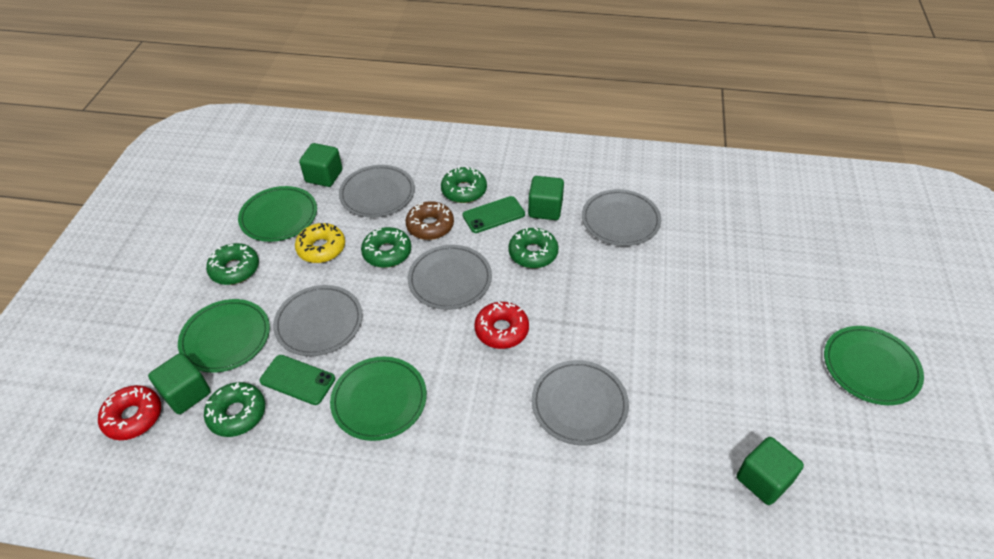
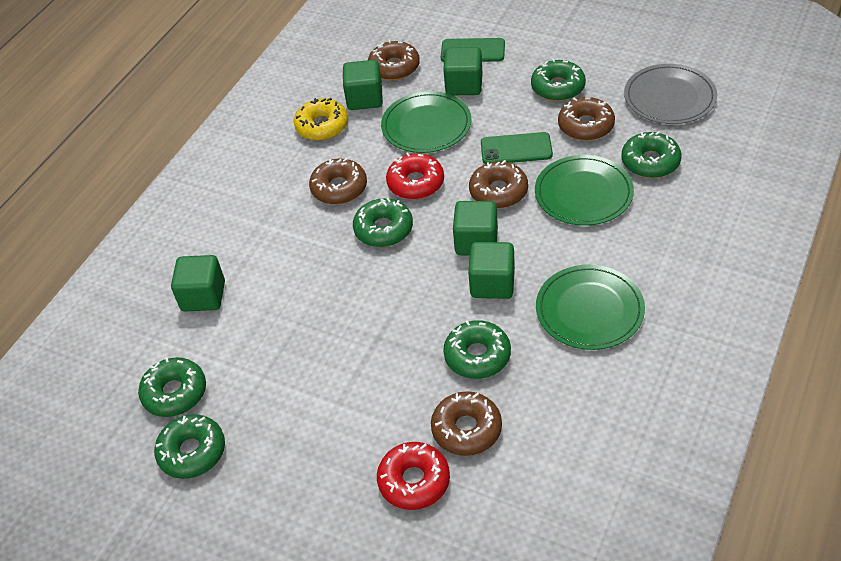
brown donut: [405,201,454,240] = 1 -> [309,158,367,204] [368,40,420,80] [431,391,502,456] [469,160,528,208] [558,97,615,141] = 5
green cube: [148,353,211,414] [299,143,342,187] [528,176,564,220] [737,437,804,505] = 4 -> [171,255,225,312] [343,60,383,110] [443,47,483,95] [453,201,498,255] [468,242,515,299] = 5
green donut: [204,382,265,437] [206,243,259,285] [361,227,411,268] [441,166,487,203] [508,227,559,268] = 5 -> [138,357,206,417] [154,414,225,479] [353,198,413,247] [443,320,511,379] [531,58,586,101] [621,131,681,178] = 6
green plate: [178,299,270,373] [238,186,317,242] [330,357,427,441] [824,326,924,405] = 4 -> [381,91,472,153] [535,155,634,226] [536,265,645,350] = 3
grey plate: [273,285,363,356] [339,165,415,217] [408,245,492,310] [531,360,629,446] [582,189,661,246] = 5 -> [624,64,717,124] = 1

